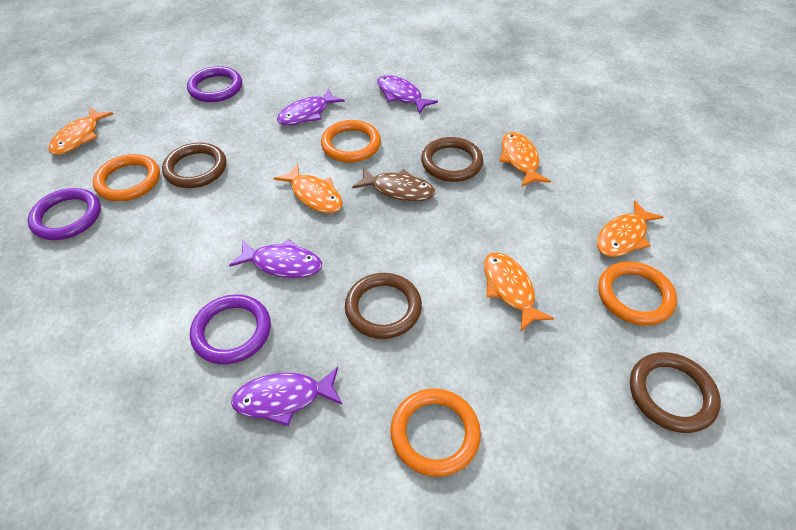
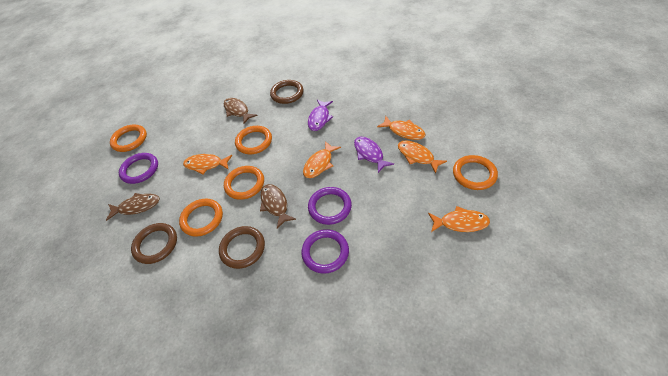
brown fish: [352,167,435,201] = 1 -> [106,193,160,221] [224,98,258,124] [260,184,296,228] = 3
brown ring: [162,143,226,188] [345,273,422,339] [421,137,483,182] [630,352,721,433] = 4 -> [131,223,177,264] [219,226,265,269] [270,80,303,104] = 3
orange ring: [93,154,160,201] [321,120,381,163] [390,388,481,477] [598,261,677,326] = 4 -> [110,125,147,152] [179,199,223,237] [224,166,264,200] [235,126,272,154] [453,155,498,190] = 5
purple fish: [229,239,322,278] [231,367,343,426] [277,89,345,125] [377,75,438,114] = 4 -> [308,100,333,131] [354,137,394,173] = 2

